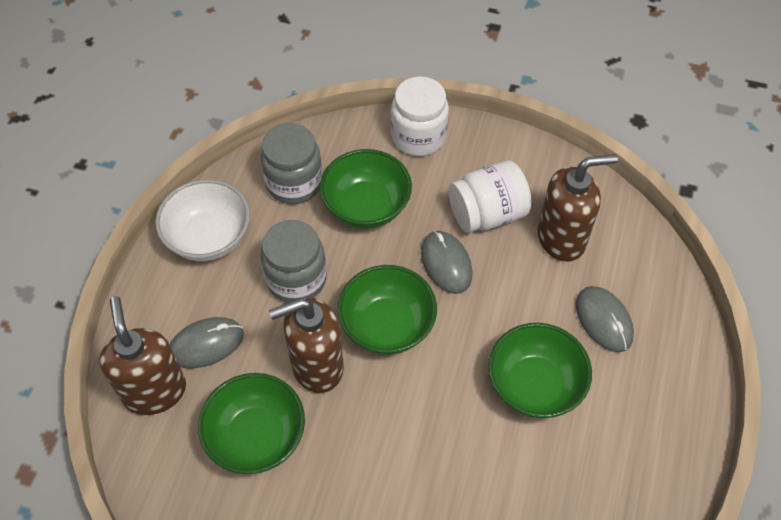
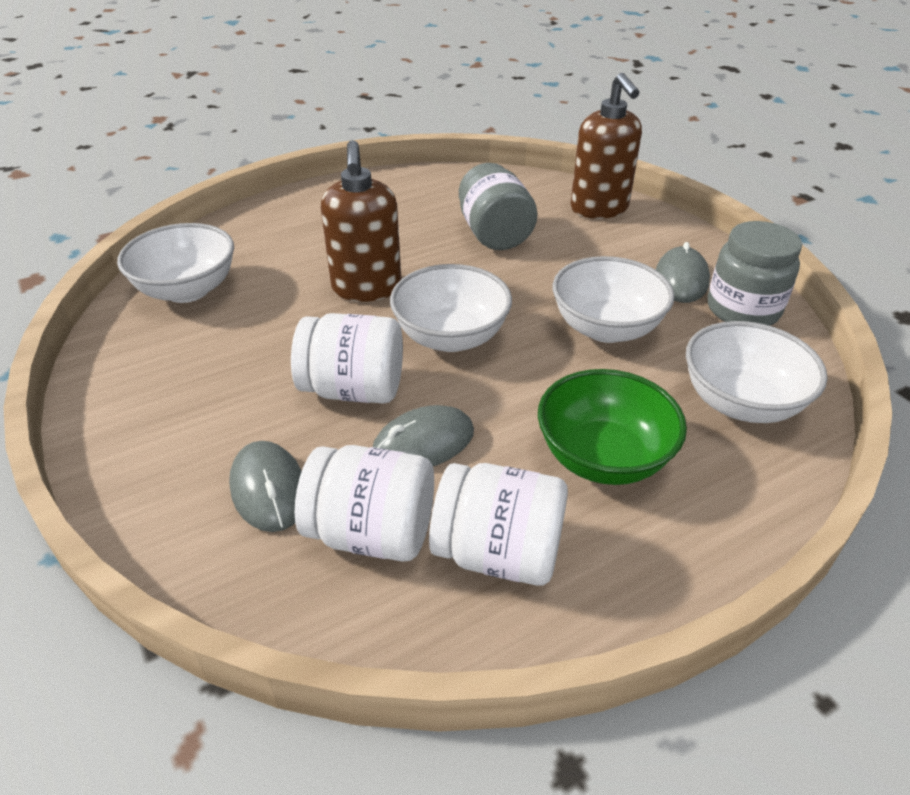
brown soap dispenser: [99,296,186,415] [269,297,344,393] [538,154,618,262] = 3 -> [321,140,402,302] [571,73,642,219] = 2
green bowl: [198,373,305,474] [320,149,412,229] [338,265,437,355] [488,323,592,418] = 4 -> [538,369,687,485] = 1
white bowl: [155,179,250,261] = 1 -> [117,223,234,303] [390,264,512,352] [553,256,675,343] [686,321,828,423] = 4
white jar: [391,77,449,156] [449,160,532,233] = 2 -> [291,313,403,404] [295,445,434,562] [429,463,568,586] = 3

